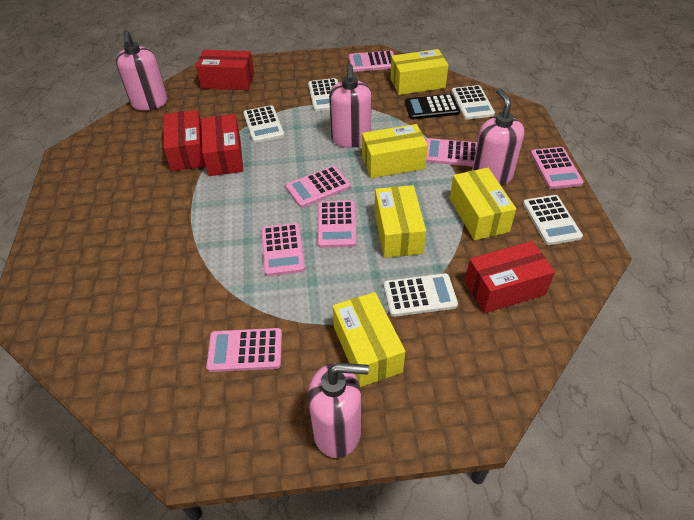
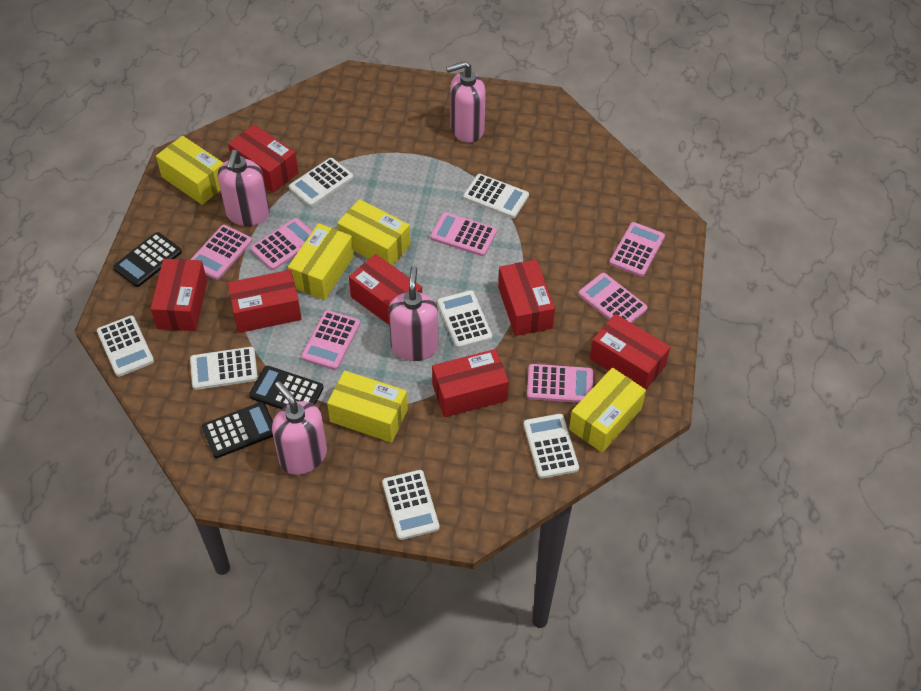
black calculator: [405,94,460,119] = 1 -> [113,232,182,287] [202,402,273,458] [249,366,324,409] = 3
red box: [163,110,206,171] [196,50,254,90] [201,114,243,176] [465,241,555,313] = 4 -> [150,259,207,331] [227,270,302,333] [228,124,298,193] [349,254,422,325] [432,349,509,417] [498,260,555,336] [590,314,670,389] = 7
white calculator: [243,105,284,143] [308,78,338,111] [384,273,458,317] [451,85,495,120] [523,195,583,245] = 5 -> [97,316,154,377] [190,347,258,390] [289,158,353,207] [382,470,440,540] [437,290,492,349] [463,174,529,218] [524,414,579,479] = 7

